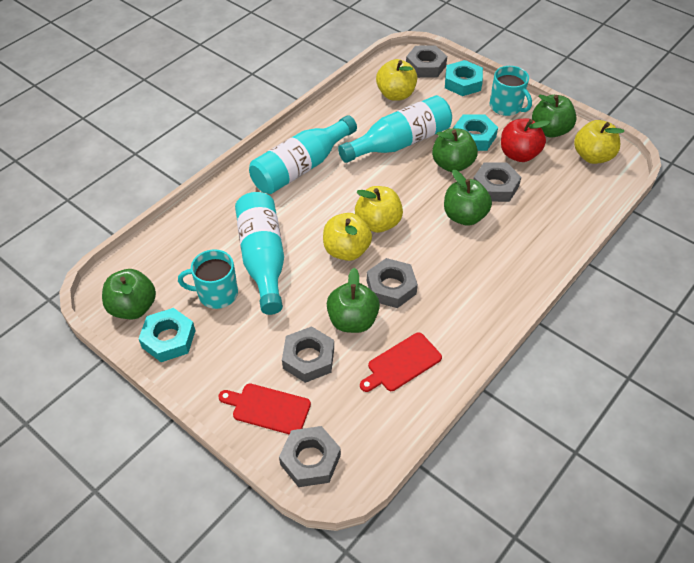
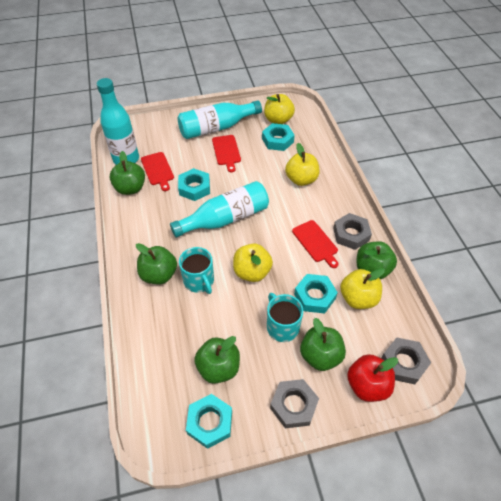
grey nut: [279,426,341,487] [282,326,334,383] [367,258,418,308] [406,45,447,78] [473,162,521,202] = 5 -> [270,379,319,428] [333,213,372,250] [381,338,431,384] = 3
red cutting board: [218,383,311,434] [360,332,442,392] = 2 -> [141,152,174,191] [212,135,241,172] [292,220,339,268] = 3
turquoise nut: [138,308,195,362] [445,60,483,96] [453,114,498,151] = 3 -> [178,168,210,201] [186,394,232,449] [262,123,295,151] [294,274,338,314] = 4

